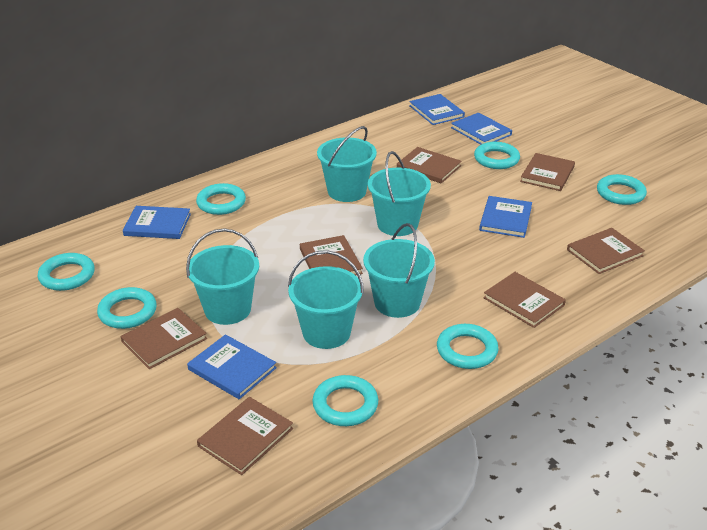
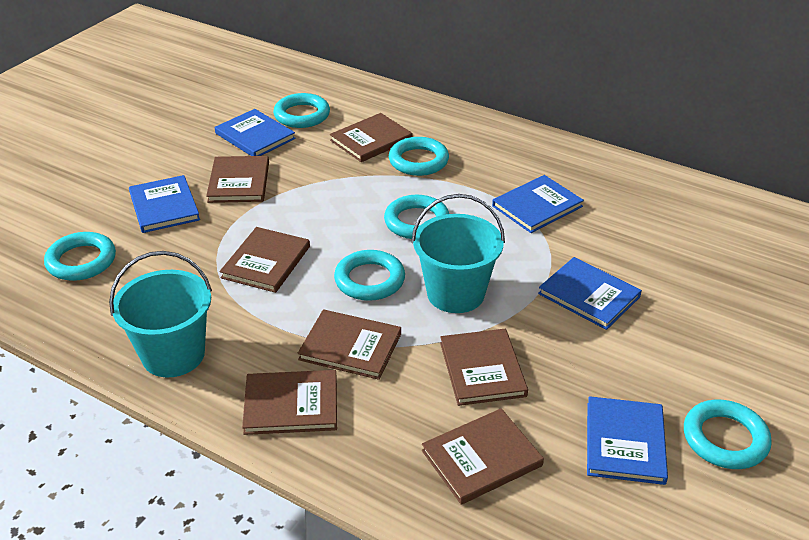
turquoise bucket: [186,229,259,325] [288,250,364,349] [317,126,377,202] [363,223,435,318] [368,151,431,236] = 5 -> [109,251,212,378] [411,194,505,313] = 2
turquoise ring: [38,253,95,291] [97,287,157,329] [196,183,246,215] [313,375,378,426] [437,324,499,369] [474,142,520,169] [597,174,647,205] = 7 -> [44,232,116,281] [273,93,330,128] [334,250,405,301] [384,195,449,239] [389,137,449,176] [684,400,772,469] = 6

